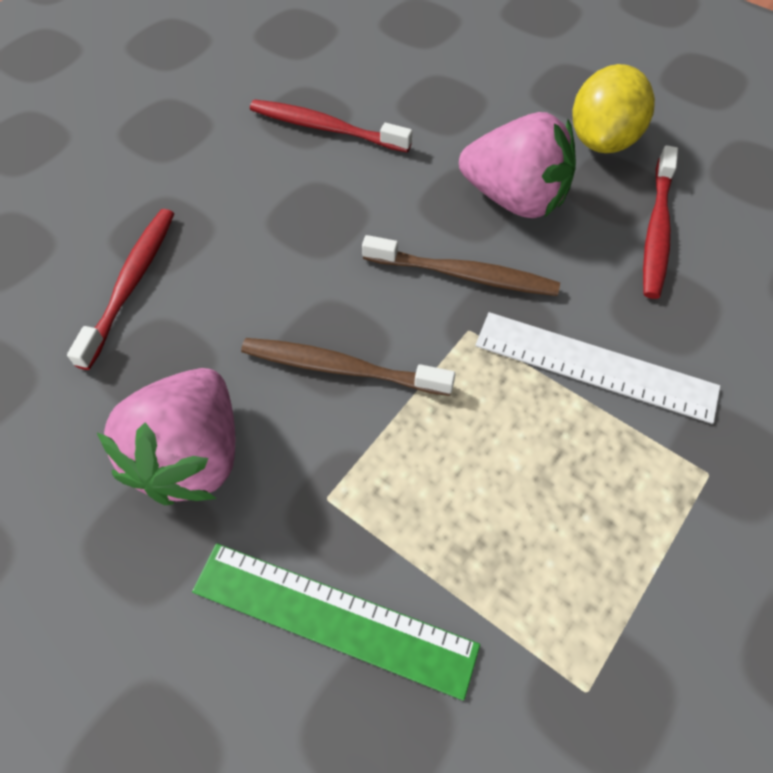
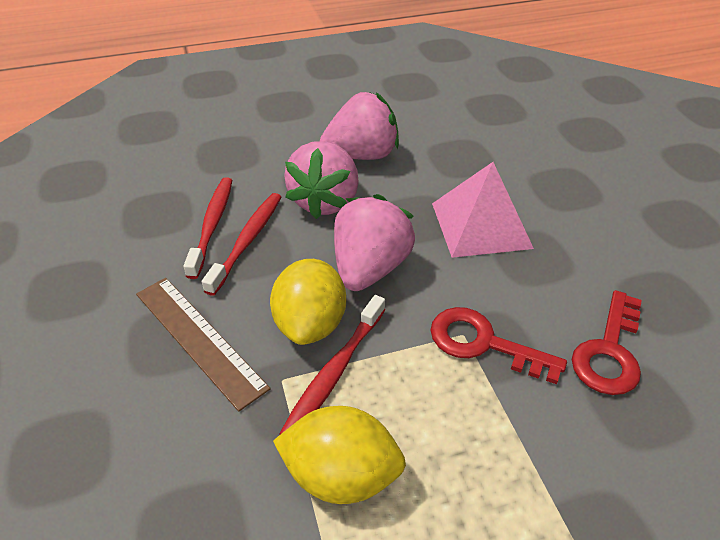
brown ruler: none = 0 -> [136,278,270,412] = 1
brown toothbrush: [241,338,455,396] [362,235,560,296] = 2 -> none = 0
green ruler: [192,543,480,701] = 1 -> none = 0
pink pyramid: none = 0 -> [432,162,534,258] = 1
pink strawberry: [97,368,235,505] [459,112,576,218] = 2 -> [284,141,359,219] [320,92,399,160] [334,194,415,291] = 3
red key: none = 0 -> [431,307,567,384] [572,290,642,395] = 2
white ruler: [475,312,721,424] = 1 -> none = 0
yellow lemon: [573,64,655,153] = 1 -> [270,259,346,345] [273,406,406,504] = 2

